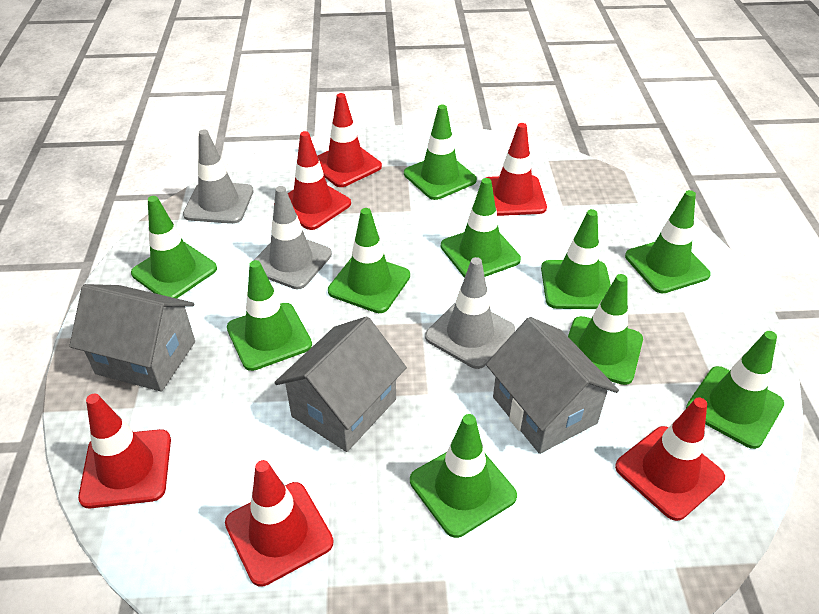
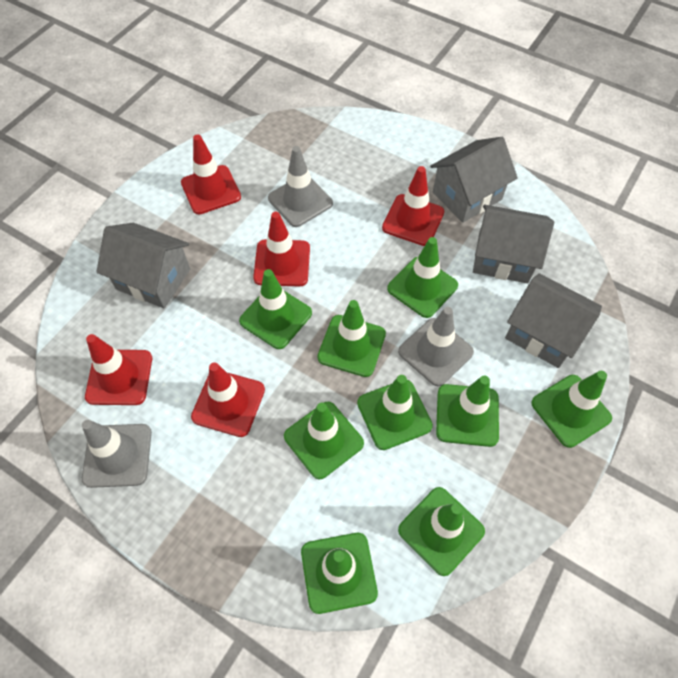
green traffic cone: [131,196,217,298] [227,260,312,371] [328,208,410,313] [404,105,477,200] [410,414,517,538] [441,178,521,278] [541,209,611,309] [568,274,643,385] [625,190,711,293] [686,331,784,449] = 10 -> [239,269,312,349] [284,402,364,479] [301,533,378,614] [317,300,386,377] [357,375,433,450] [387,237,458,318] [398,487,485,576] [436,376,499,447] [531,371,612,448] = 9
grey house: [69,284,195,392] [274,317,407,452] [486,317,619,454] = 3 -> [96,223,190,308] [430,137,518,223] [473,205,554,283] [505,273,602,368] = 4
red traffic cone: [78,394,171,508] [225,460,334,587] [288,131,351,230] [317,93,382,187] [486,123,547,216] [615,398,725,521] = 6 -> [85,334,152,405] [181,134,241,214] [191,362,265,437] [253,212,310,287] [382,166,444,246] = 5

